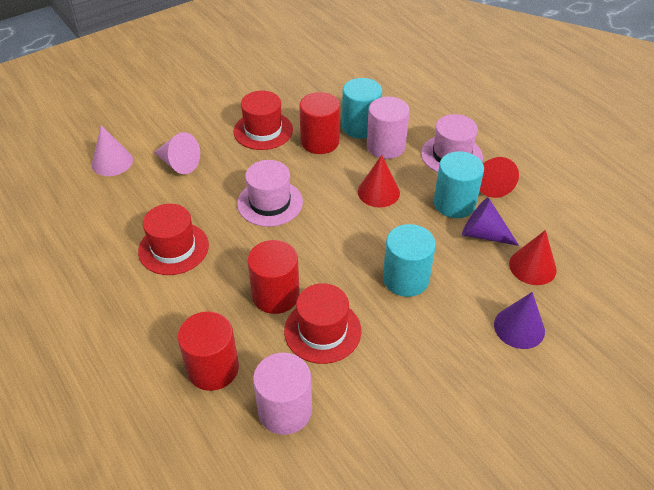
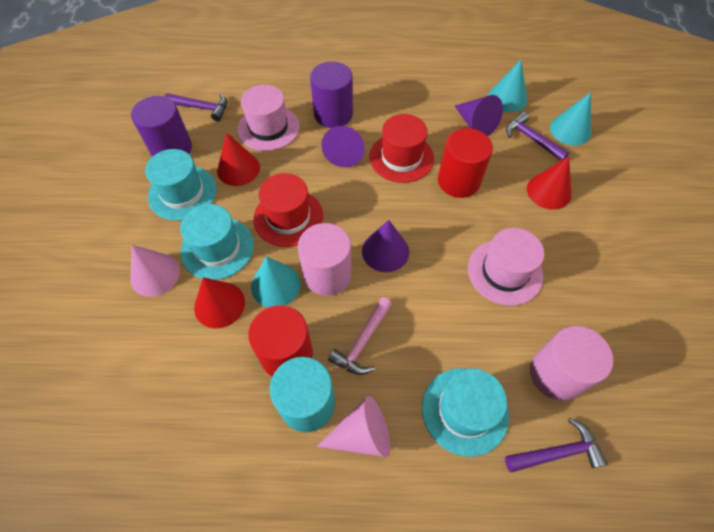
pink hammer: none = 0 -> [328,297,392,375] = 1
purple cone: [462,198,519,246] [494,292,545,349] = 2 -> [321,126,365,167] [362,220,409,272] [455,95,503,136] = 3
purple cylinder: none = 0 -> [131,96,192,157] [310,62,353,128] = 2
purple hammer: none = 0 -> [164,93,227,121] [505,418,608,472] [506,112,569,161] = 3
red cylinder: [177,311,239,391] [247,240,300,314] [299,92,340,154] = 3 -> [248,305,313,377] [438,128,493,198] = 2
red hat: [138,204,209,275] [233,91,293,150] [284,283,361,364] = 3 -> [253,173,323,247] [370,114,434,183] = 2
turquoise cone: none = 0 -> [251,256,300,307] [488,60,527,112] [550,92,591,146] = 3
turquoise cylinder: [342,78,382,139] [383,224,436,297] [434,151,484,218] = 3 -> [270,357,335,432] = 1
turquoise hat: none = 0 -> [145,149,217,221] [180,204,254,280] [422,368,509,457] = 3

